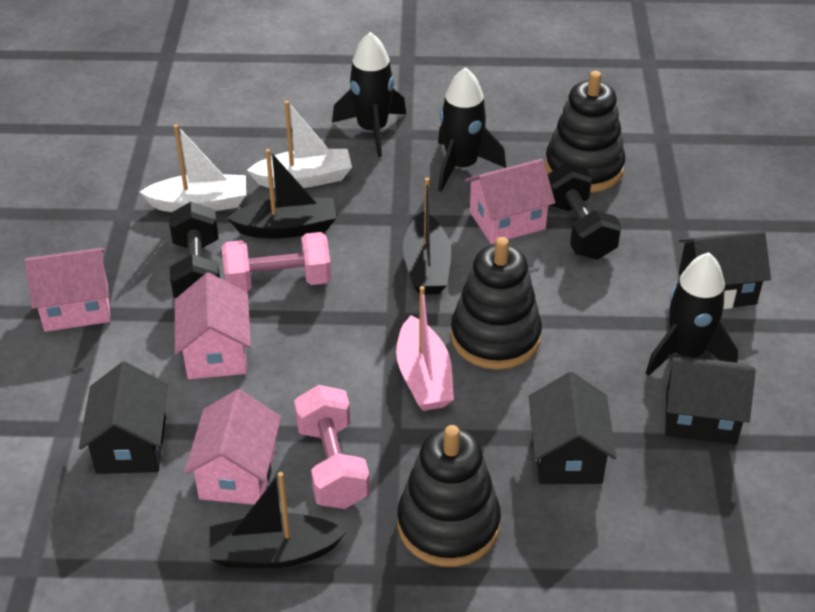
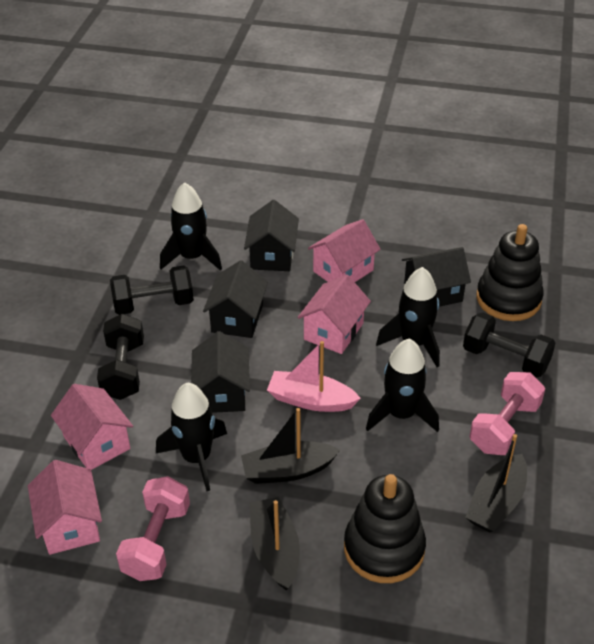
black dumbbell: [169,202,220,298] [547,163,621,260] = 2 -> [97,314,144,400] [110,265,194,315] [463,312,556,378] = 3
black rocket: [332,32,406,157] [438,67,506,192] [646,252,738,376] = 3 -> [156,382,227,491] [160,182,222,271] [366,339,439,432] [376,267,440,367] = 4
black stacking toy: [397,425,501,567] [451,237,542,370] [545,71,625,193] = 3 -> [344,474,426,583] [476,224,544,321] = 2
white boat: [140,124,246,212] [247,101,352,188] = 2 -> none = 0

